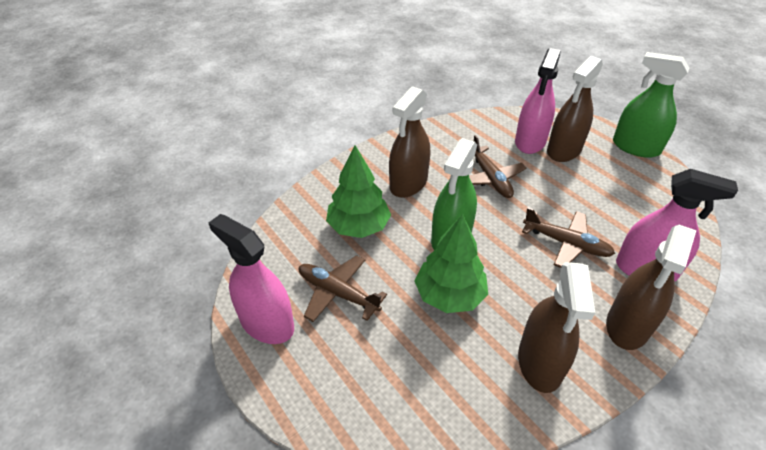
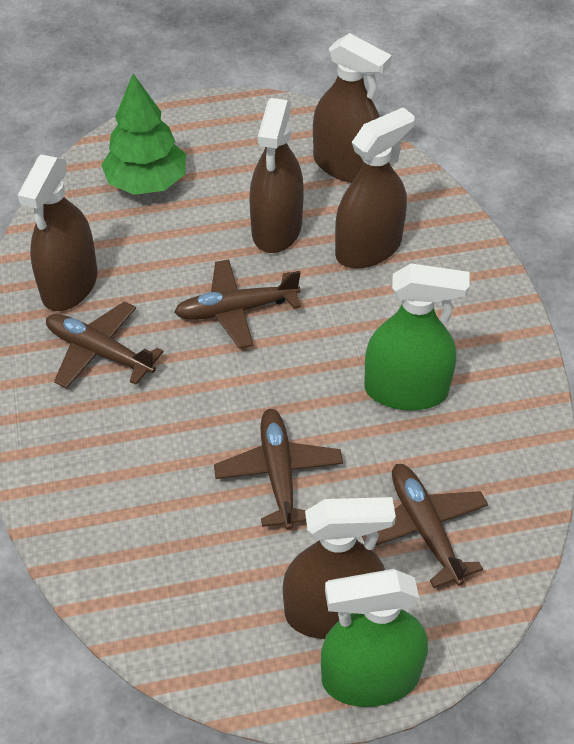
brown plane: [299,255,387,322] [469,135,526,198] [522,208,615,268] = 3 -> [46,301,163,388] [174,259,301,348] [214,409,343,530] [362,464,488,588] = 4
brown spray bottle: [389,86,430,198] [518,262,596,393] [547,56,603,162] [606,225,696,350] = 4 -> [18,155,97,311] [250,98,304,253] [283,497,396,639] [313,33,392,183] [335,107,415,269] = 5
green tree: [326,145,391,238] [415,214,488,313] = 2 -> [101,74,186,195] = 1
pink spray bottle: [209,214,294,344] [515,48,561,154] [616,169,738,282] = 3 -> none = 0

